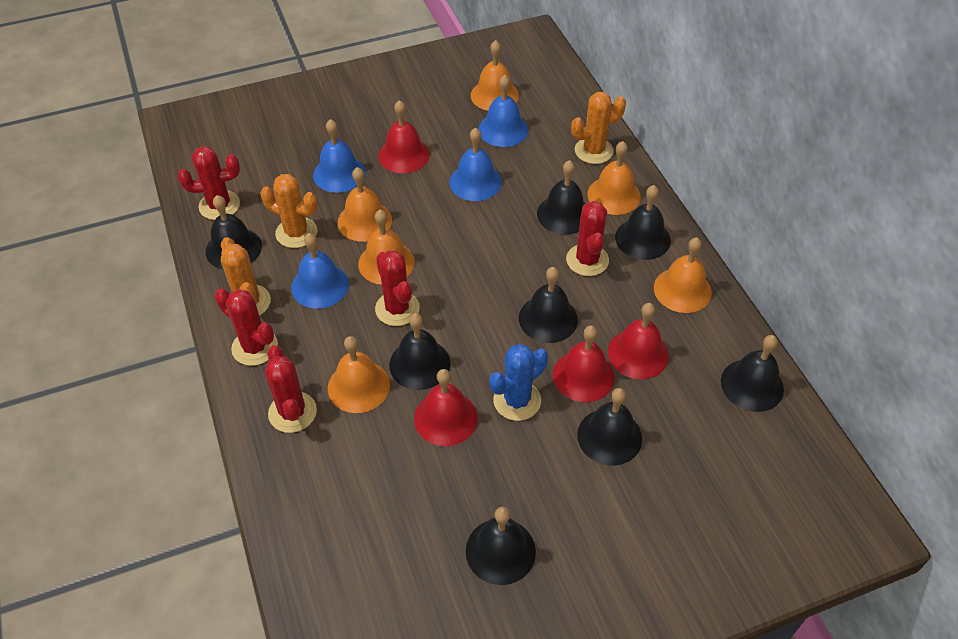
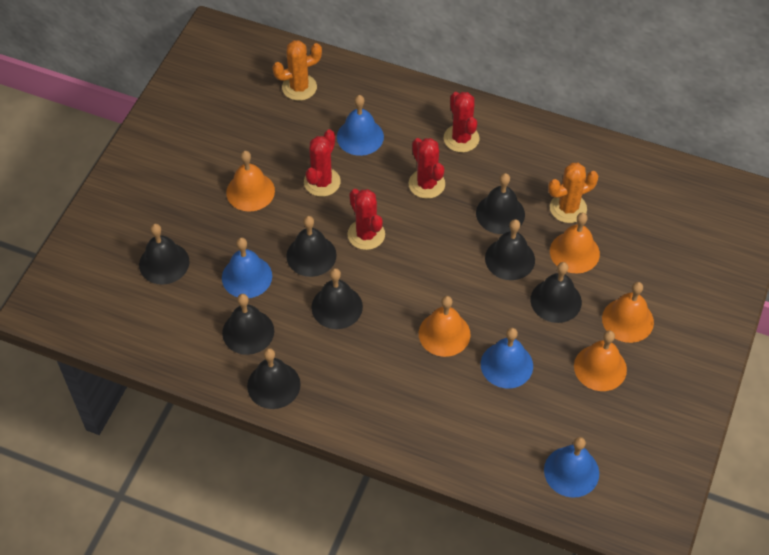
blue cactus: [489,344,548,421] = 1 -> none = 0
orange bell: [328,336,390,413] [338,167,392,242] [358,210,415,285] [471,40,519,111] [587,141,641,215] [654,237,712,313] = 6 -> [226,151,275,212] [419,296,470,357] [550,213,600,274] [574,330,627,391] [602,282,654,343] = 5
orange cactus: [221,237,271,316] [260,174,318,248] [571,92,626,164] = 3 -> [272,40,322,101] [548,163,599,223] = 2
red bell: [378,100,430,173] [414,369,478,446] [553,325,615,402] [608,303,669,379] = 4 -> none = 0
red cactus: [178,146,240,220] [215,288,278,366] [265,345,317,433] [375,251,420,326] [566,201,609,276] = 5 -> [304,129,341,197] [347,189,385,250] [409,138,445,199] [444,92,479,152] = 4

